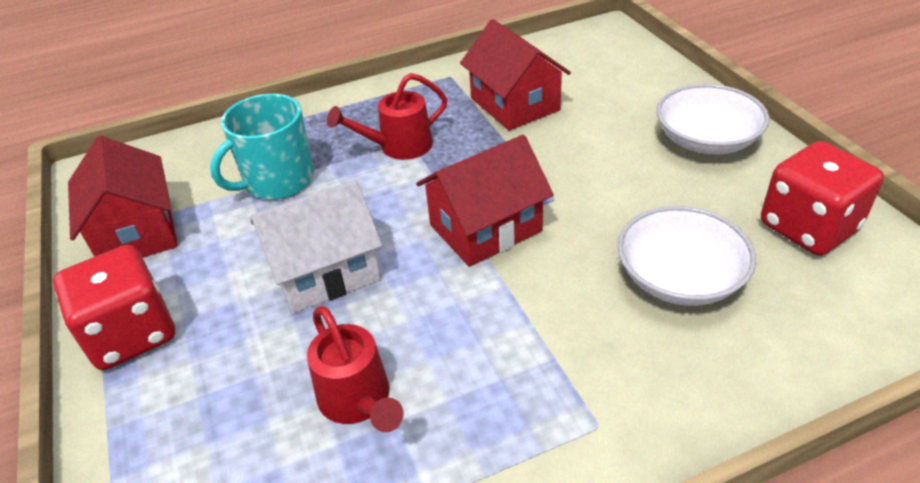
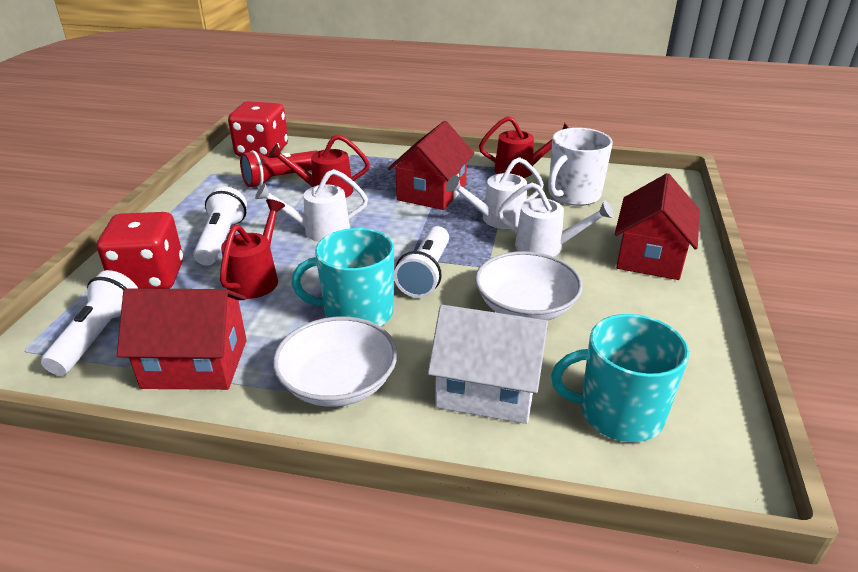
red flashlight: none = 0 -> [240,150,318,187] = 1
red watering can: [307,306,403,432] [327,73,447,160] = 2 -> [220,199,285,299] [268,134,370,198] [479,116,569,178] = 3
turquoise mug: [210,94,314,200] = 1 -> [292,228,394,326] [551,314,689,442] = 2
white flashlight: none = 0 -> [41,270,138,376] [193,186,247,266] [394,226,449,298] = 3
white mug: none = 0 -> [548,128,613,206] = 1
white watering can: none = 0 -> [255,169,368,242] [446,157,544,229] [497,182,614,257] = 3

